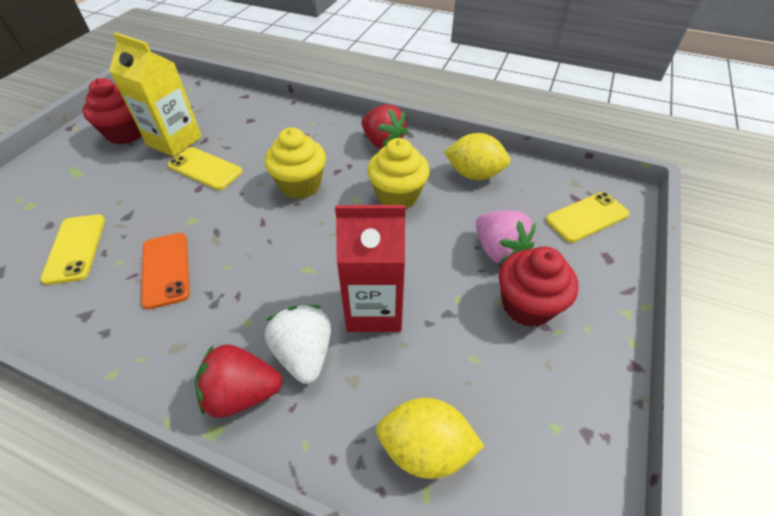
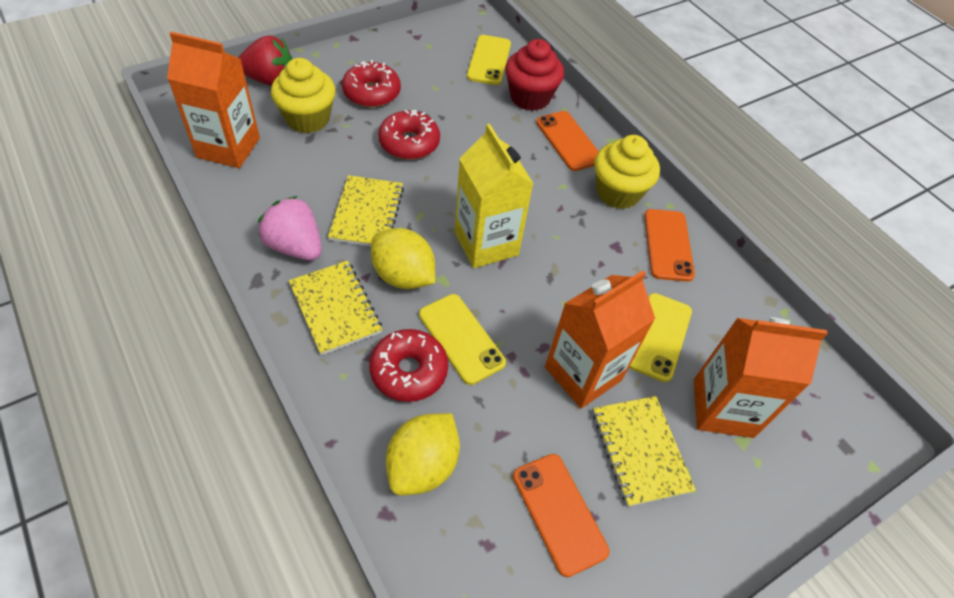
orange carton: none = 0 -> [167,32,260,168] [545,270,655,408] [694,317,828,438] = 3
orange phone: [141,233,190,309] = 1 -> [513,454,610,577] [536,111,599,171] [644,209,695,282] = 3
red carton: [335,205,406,332] = 1 -> none = 0
red cupcake: [82,78,142,145] [499,246,578,327] = 2 -> [505,39,564,111] = 1
red donut: none = 0 -> [342,60,401,107] [369,329,448,402] [378,110,440,160] = 3
red strawberry: [195,344,282,418] [361,104,408,149] = 2 -> [238,35,292,86] = 1
white strawberry: [265,305,331,384] = 1 -> none = 0
yellow notebook: none = 0 -> [289,261,382,355] [328,175,404,246] [593,396,696,507] = 3

